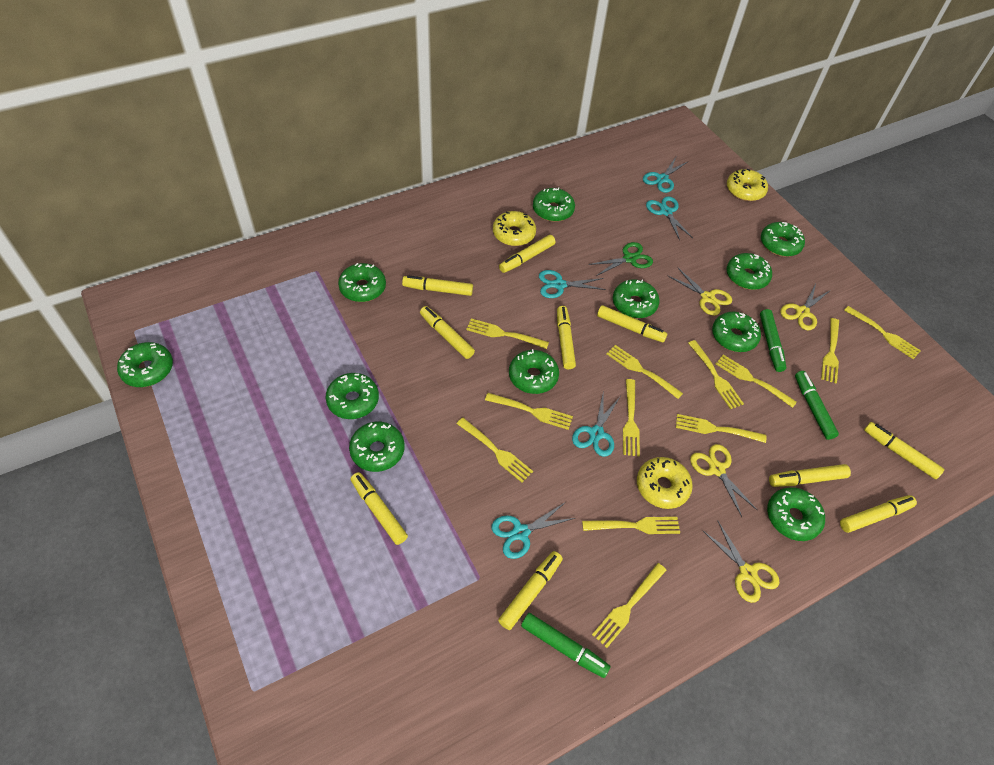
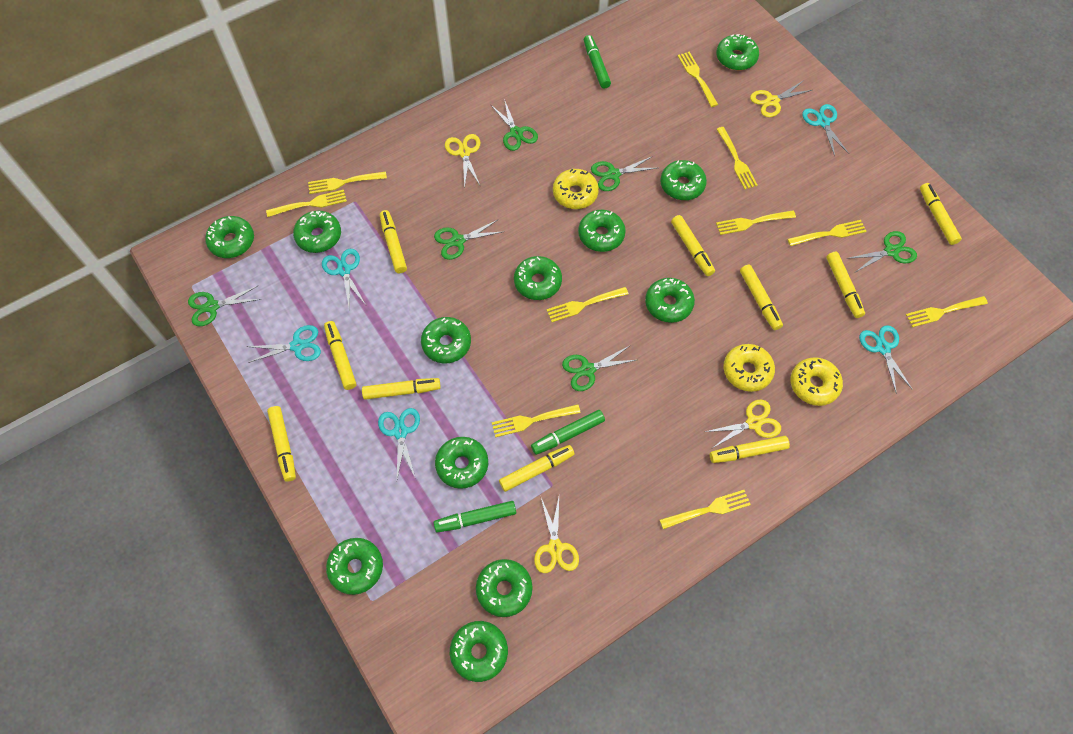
green donut: [117,342,173,387] [326,373,379,419] [338,263,386,302] [349,422,405,472] [509,349,559,394] [533,187,575,222] [613,280,660,318] [712,312,761,352] [727,253,772,290] [761,222,805,257] [767,487,825,541] = 11 -> [205,216,254,258] [293,211,341,253] [326,538,383,595] [421,317,471,363] [435,437,488,489] [450,621,508,682] [476,559,533,617] [514,256,562,300] [578,210,626,252] [645,278,695,323] [660,160,707,200] [716,34,759,70] = 12
green scissors: [588,242,653,276] = 1 -> [188,286,262,326] [434,219,505,260] [490,99,538,151] [562,346,636,391] [591,156,657,191] [847,231,917,272] = 6
yellow fork: [457,418,533,483] [466,318,549,349] [485,393,573,430] [582,517,680,534] [592,563,667,648] [607,345,683,399] [623,379,640,456] [676,414,766,443] [688,340,744,409] [716,355,797,408] [821,318,839,383] [844,306,921,359] = 12 -> [266,190,347,217] [308,172,387,194] [492,404,581,437] [547,287,629,322] [660,490,751,529] [678,52,718,107] [716,210,796,235] [717,127,758,189] [788,220,867,246] [906,296,988,327] = 10

